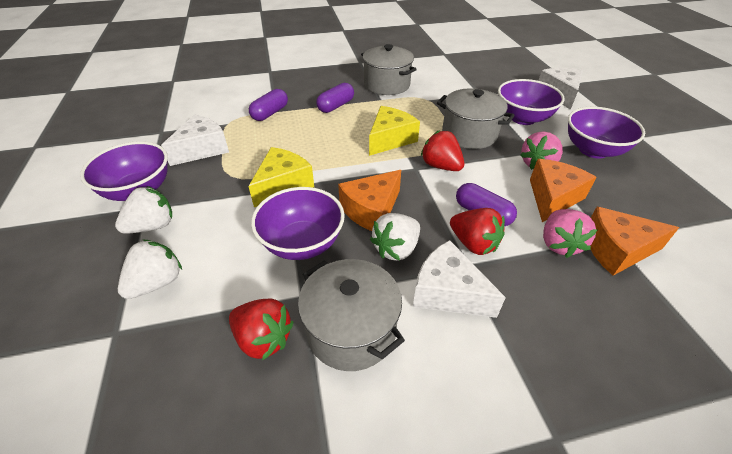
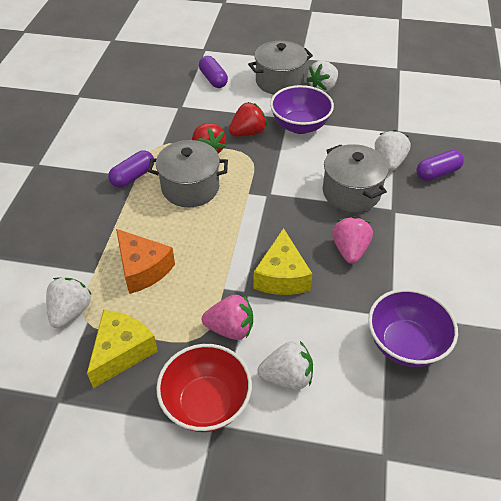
orange cheese: [338,170,401,231] [530,159,596,222] [590,207,679,276] = 3 -> [116,229,175,294] = 1
purple bowl: [80,141,168,201] [251,187,345,260] [498,79,565,125] [568,107,645,159] = 4 -> [270,85,334,134] [368,289,458,367] = 2
red bowl: none = 0 -> [156,344,252,432] = 1
red strawberry: [229,299,294,361] [421,130,464,171] [450,208,505,255] = 3 -> [192,123,226,154] [229,102,267,137] = 2
white cheese: [161,114,229,166] [413,240,506,318] [538,68,583,110] = 3 -> none = 0
white strawberry: [115,186,172,234] [118,240,182,299] [370,213,420,261] = 3 -> [46,277,92,328] [257,341,313,390] [306,61,338,92] [375,130,411,171] = 4

